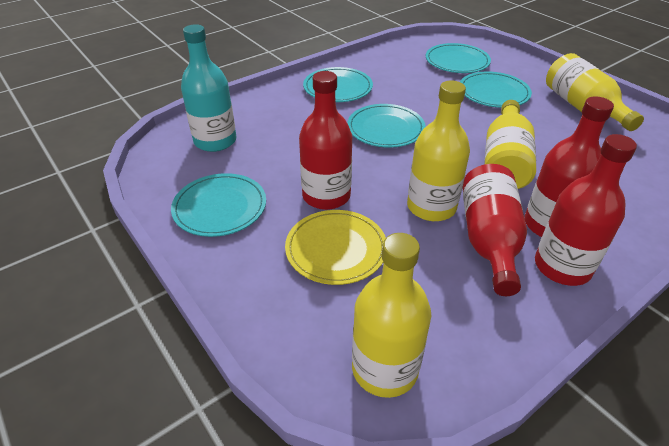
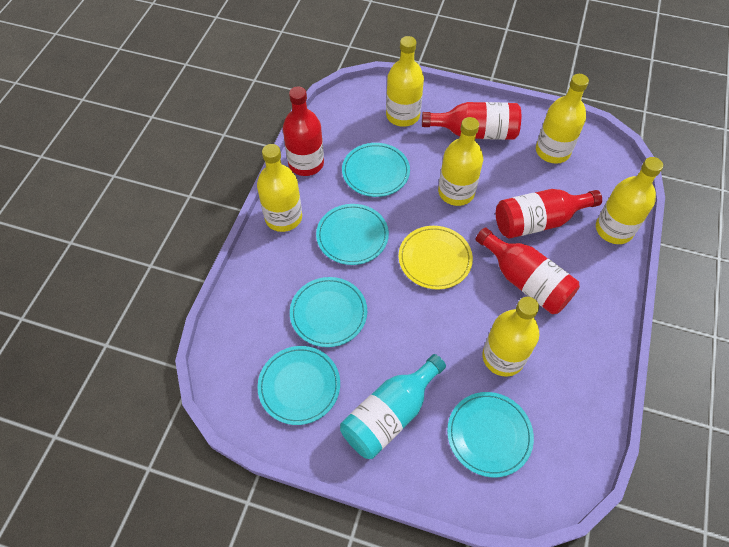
yellow bottle: [352,233,431,398] [407,80,470,221] [484,100,536,189] [546,53,644,131] = 4 -> [257,144,302,232] [386,36,424,127] [438,117,483,206] [483,297,539,377] [536,74,589,164] [596,157,663,244] = 6

